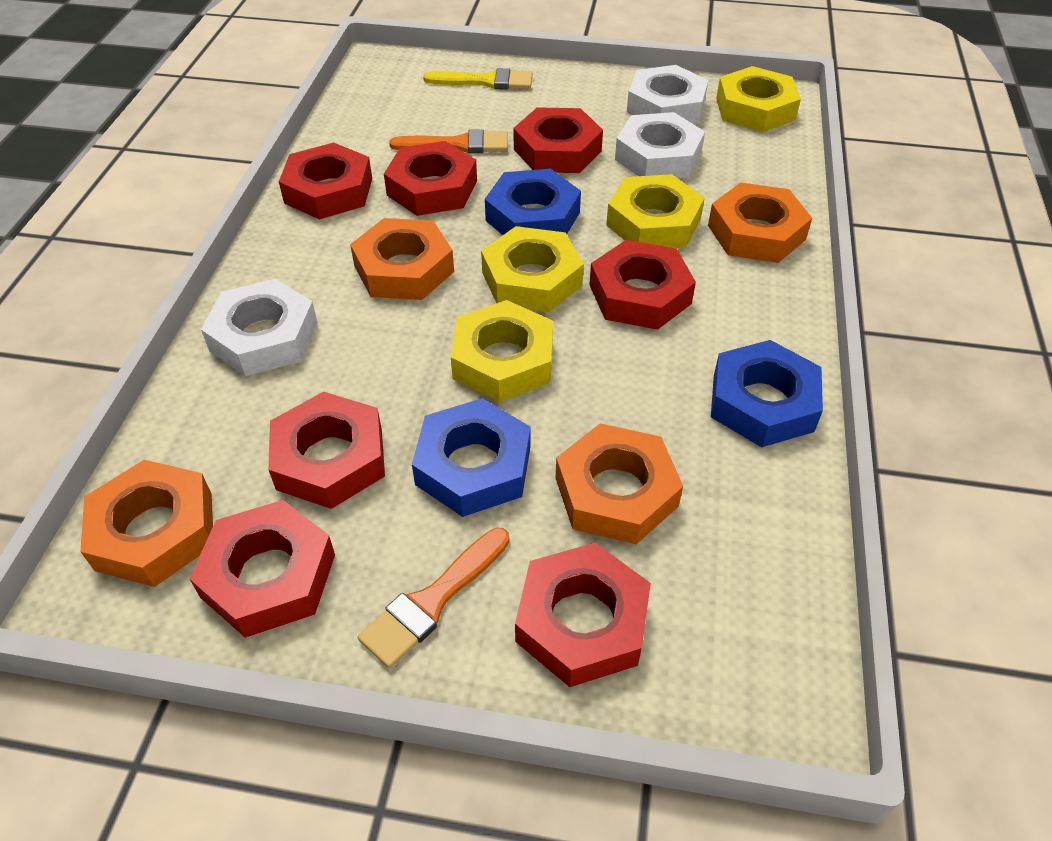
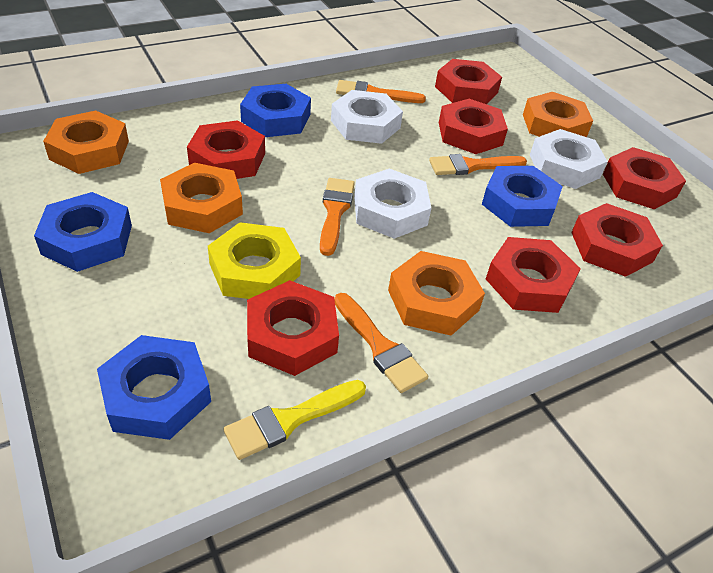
blue nut: [412,398,531,517] [485,169,581,235] [711,340,823,447] = 3 -> [34,192,132,272] [97,335,211,440] [240,84,311,137] [482,166,563,227] = 4
orange brush: [358,528,510,668] [389,129,508,153] = 2 -> [320,178,355,256] [334,293,428,393] [336,80,426,103] [429,154,527,175] = 4
yellow nut: [451,300,553,402] [481,226,584,312] [606,174,705,248] [716,66,801,132] = 4 -> [208,222,301,299] = 1

